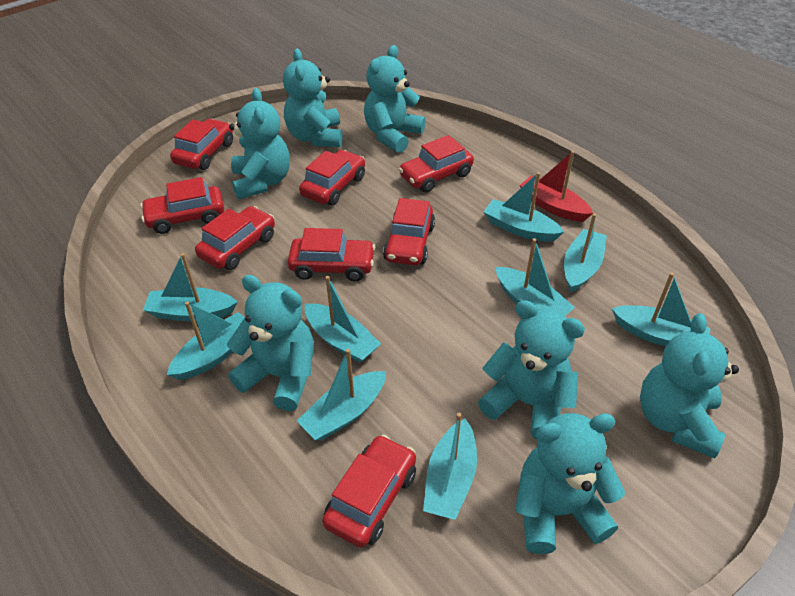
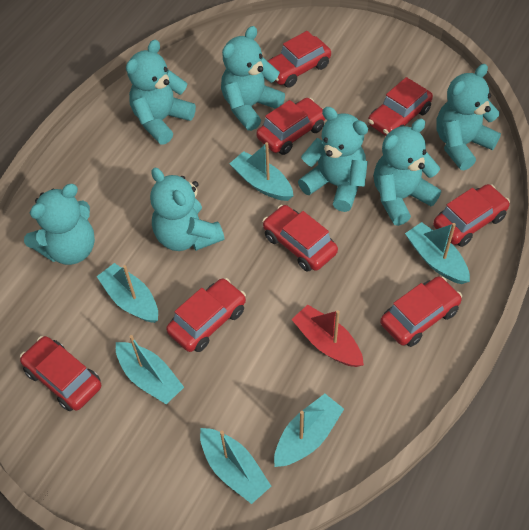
turquoise boat: [143,253,238,321] [167,301,245,380] [297,349,386,441] [305,276,381,363] [423,413,477,520] [483,172,564,242] [496,238,575,316] [564,213,607,292] [612,272,711,346] = 9 -> [96,263,158,323] [116,335,184,404] [200,428,271,504] [230,142,293,201] [274,394,344,467] [405,222,470,284] = 6

